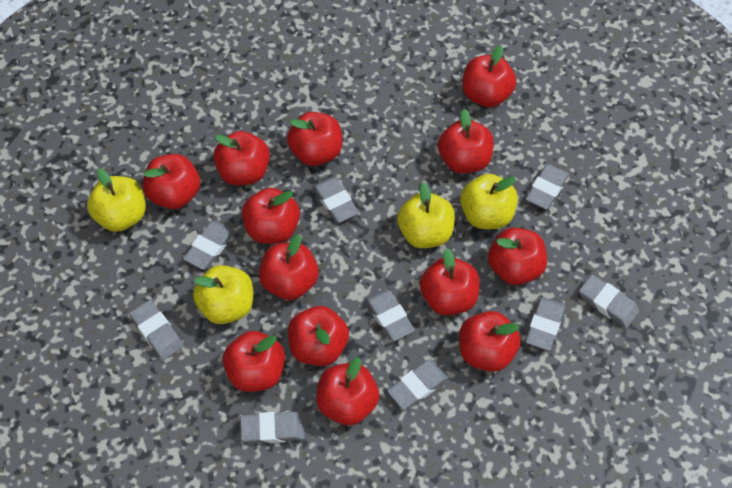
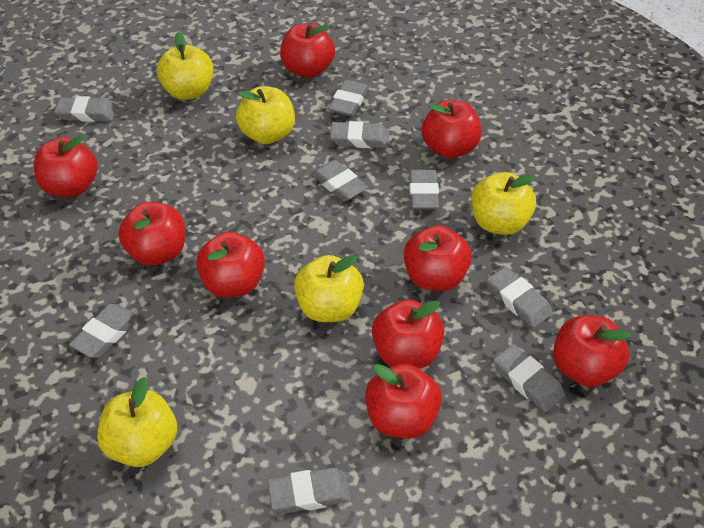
red apple: [143,154,200,209] [213,131,270,185] [223,331,285,392] [242,188,300,244] [259,234,319,300] [287,112,342,166] [288,306,349,366] [316,357,379,425] [420,248,480,315] [438,109,494,173] [459,311,521,372] [462,45,516,107] [488,228,547,285] = 13 -> [34,135,98,197] [118,202,185,266] [196,232,265,297] [280,23,335,78] [365,363,442,438] [372,299,445,369] [404,225,472,291] [422,100,482,158] [553,315,631,387] = 9
yellow apple: [87,168,146,232] [193,265,253,324] [397,182,455,248] [460,174,518,229] = 4 -> [97,377,177,467] [157,32,213,100] [236,86,295,144] [294,255,364,322] [471,172,536,235] = 5

